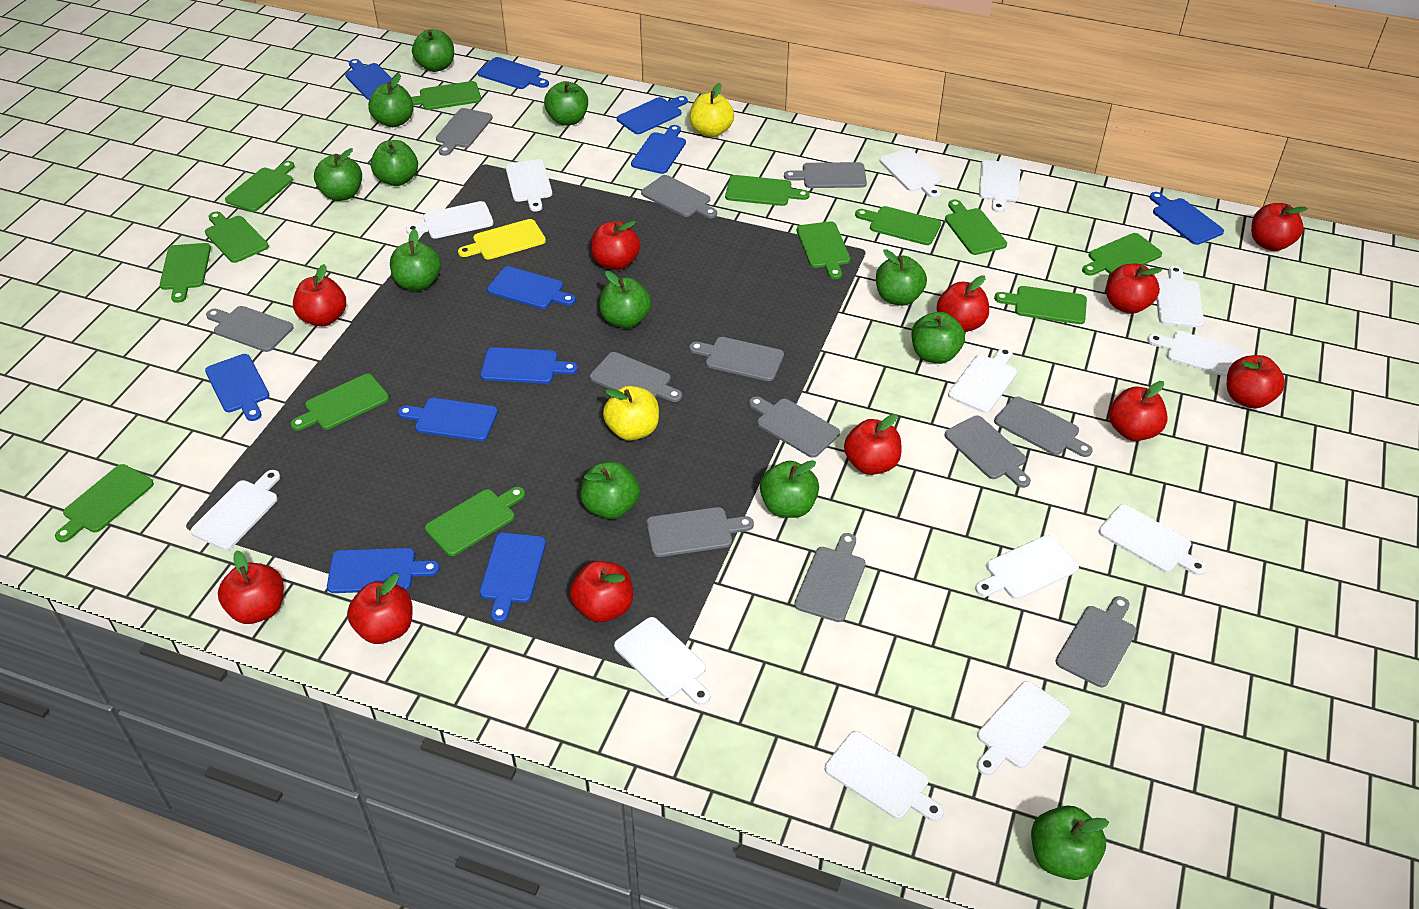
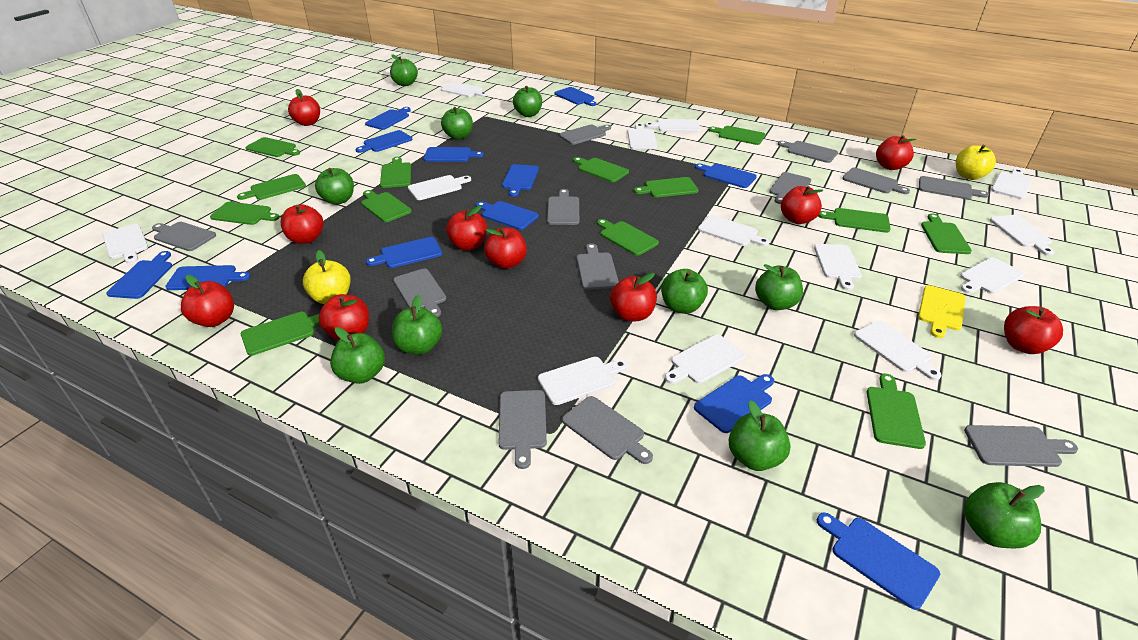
blue cutting board: [205,354,269,421] [327,548,439,593] [345,59,392,100] [398,398,498,441] [477,57,549,89] [480,533,546,623] [481,347,578,384] [487,266,576,309] [617,96,688,134] [631,125,686,174] [1150,192,1224,245] = 11 -> [106,251,172,299] [165,265,250,290] [355,130,412,153] [365,107,411,130] [366,237,442,268] [424,147,484,162] [476,201,539,230] [502,164,539,197] [554,87,596,106] [694,374,774,433] [695,164,757,188] [817,513,940,610] = 12
green apple: [314,148,362,201] [368,74,414,127] [371,140,418,186] [390,229,441,290] [412,29,454,72] [544,81,588,126] [580,462,640,519] [599,271,651,328] [760,460,819,518] [876,249,927,306] [911,312,965,364] [1031,806,1109,880] = 12 -> [315,168,354,205] [330,327,385,384] [390,54,418,86] [392,295,442,355] [441,107,473,140] [513,86,542,117] [661,269,708,314] [729,400,791,471] [755,264,803,310] [964,482,1044,548] = 10
red apple: [218,550,284,624] [293,264,346,326] [347,574,412,644] [570,561,633,622] [591,221,640,270] [844,414,902,475] [937,275,989,332] [1106,264,1162,314] [1109,381,1168,441] [1227,355,1285,409] [1251,203,1308,251] = 11 -> [181,275,234,327] [281,204,323,244] [288,89,320,126] [319,294,369,341] [446,205,487,250] [484,227,527,269] [610,273,657,322] [781,186,823,224] [876,135,916,170] [1004,306,1063,354] = 10

